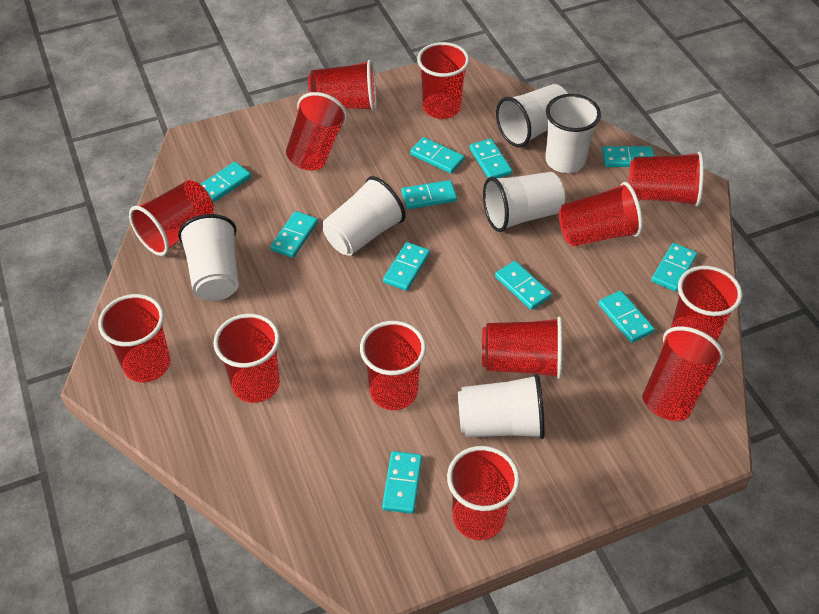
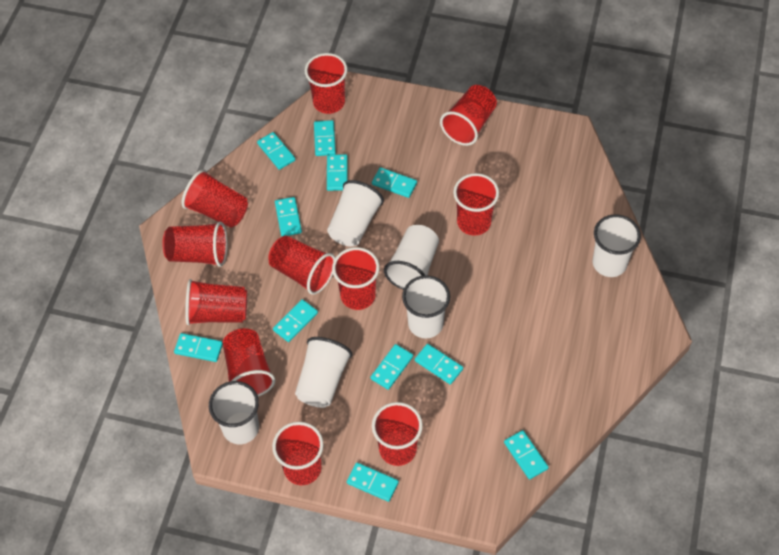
red cup: [98,294,170,382] [129,180,214,256] [213,314,280,403] [286,92,347,170] [308,60,377,111] [360,321,426,410] [417,42,469,119] [447,446,520,540] [482,316,562,379] [559,182,643,247] [629,151,704,207] [642,326,724,421] [671,266,742,341] = 13 -> [162,222,228,267] [182,169,248,228] [185,279,247,325] [223,328,275,397] [268,236,335,295] [272,422,324,485] [305,53,348,114] [332,247,379,310] [372,402,423,466] [440,85,497,146] [453,173,499,236] = 11

